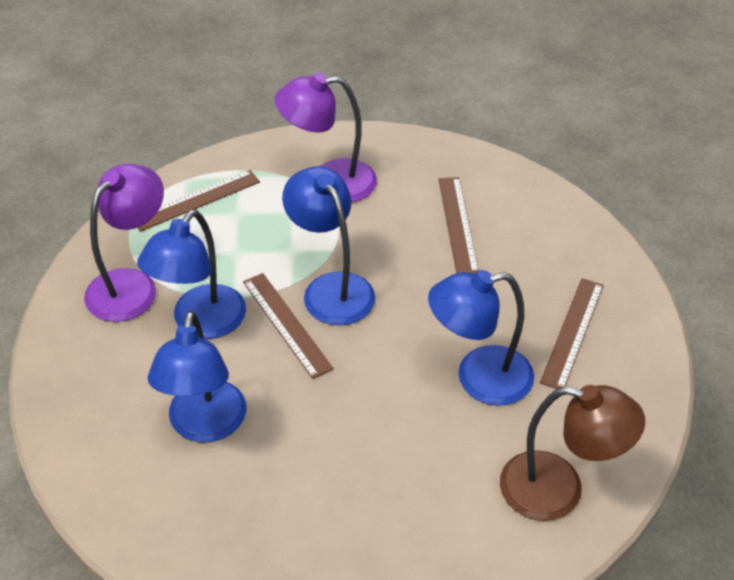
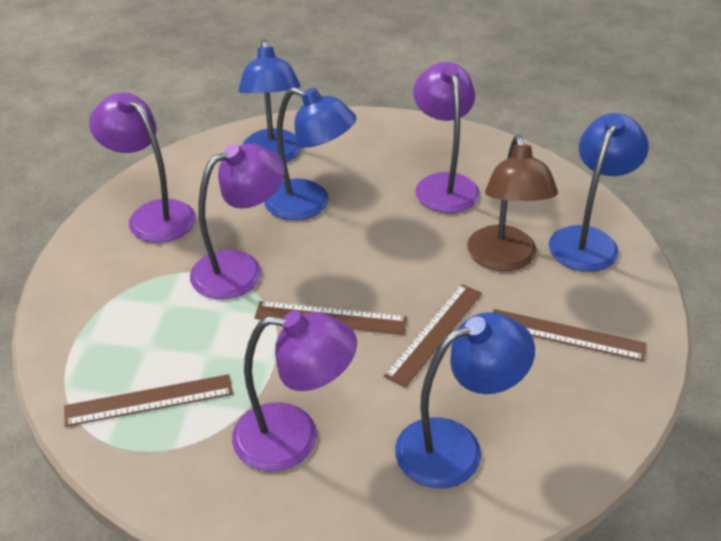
purple lamp: [84,164,164,322] [275,73,377,203] = 2 -> [89,93,196,243] [190,144,285,299] [232,311,357,471] [413,62,480,213] = 4

